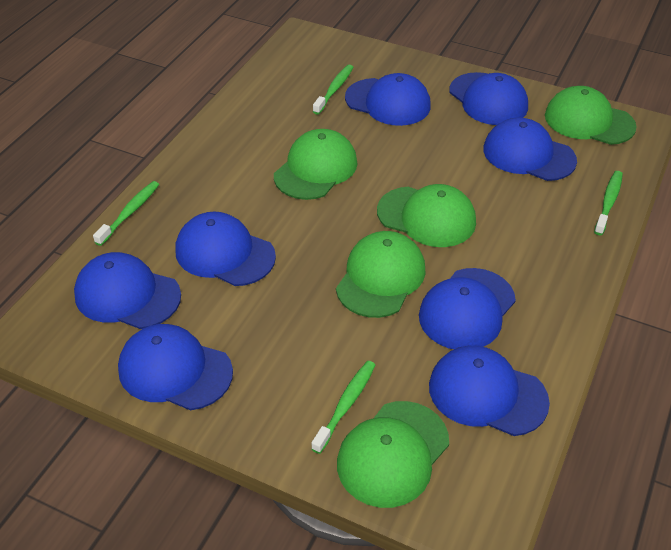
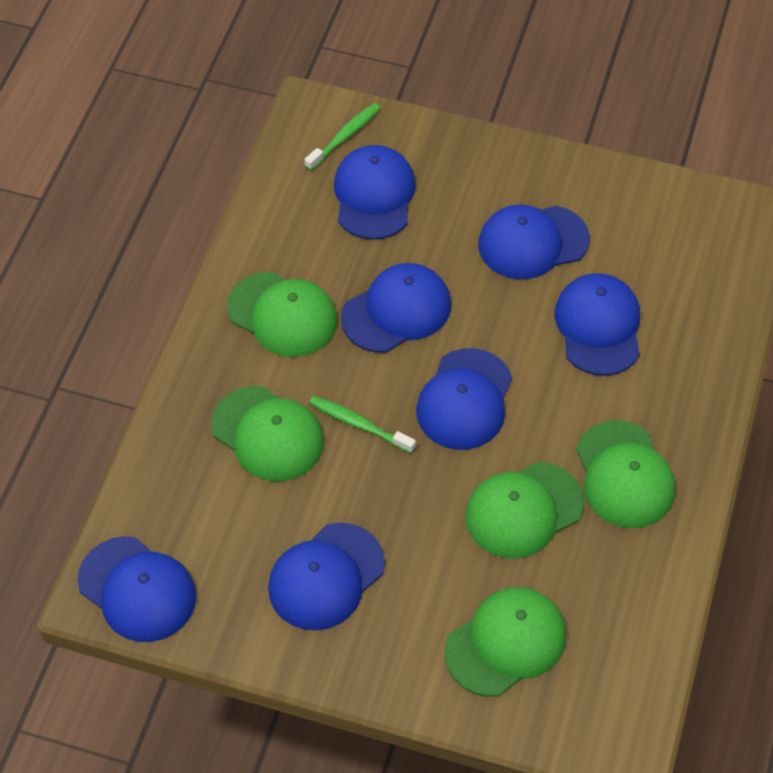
blue cap: [74,252,181,329] [118,324,233,410] [176,212,276,286] [345,73,431,126] [419,268,516,349] [429,346,550,436] [449,72,528,125] [483,118,577,181] = 8 -> [78,536,196,642] [268,523,385,631] [334,145,416,240] [341,263,451,353] [416,348,512,450] [478,205,590,280] [554,273,640,376] = 7
green toothbrush: [93,181,159,246] [311,361,375,454] [313,65,353,115] [594,171,623,235] = 4 -> [305,103,380,171] [309,396,416,453] = 2

